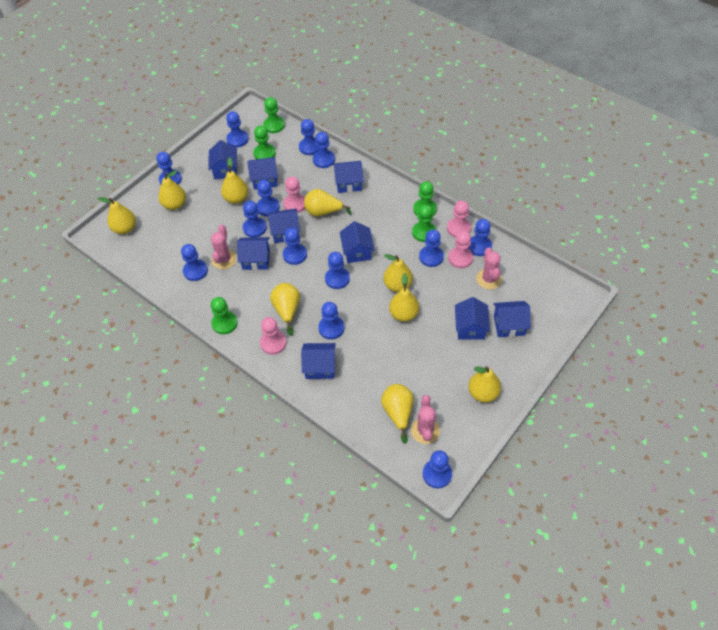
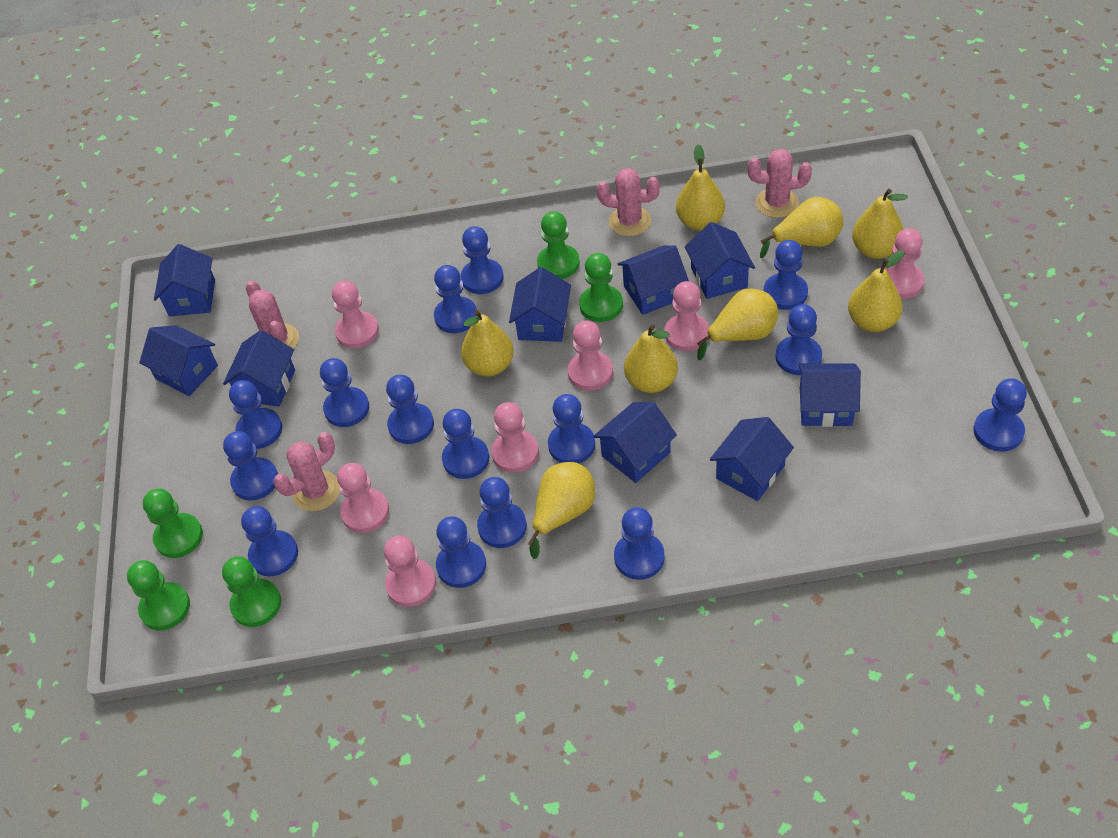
blue pawn: [157,152,182,185] [181,244,208,281] [226,111,248,147] [243,201,267,237] [257,180,280,217] [283,228,307,265] [299,119,319,155] [313,132,335,168] [318,302,344,340] [325,252,350,289] [419,229,444,267] [423,450,452,488] [468,219,492,256] = 13 -> [223,431,278,500] [229,380,282,449] [241,506,298,576] [320,358,369,427] [386,375,434,444] [434,265,477,333] [436,516,486,588] [442,409,489,479] [461,226,504,294] [477,477,527,548] [548,394,595,463] [614,507,665,580] [764,240,808,310] [776,304,822,375] [973,379,1027,452] = 15
pink cactus: [211,225,237,269] [411,395,440,444] [476,247,502,289] = 3 -> [246,281,299,349] [274,432,340,511] [597,168,660,236] [748,149,812,218] = 4
pink pawn: [260,317,286,355] [283,176,305,213] [447,201,471,237] [448,231,473,268] = 4 -> [332,281,379,349] [337,463,389,533] [384,536,436,607] [491,402,539,473] [567,321,613,391] [665,281,709,351] [884,228,924,299] = 7
yellow pear: [98,197,136,234] [158,170,186,210] [221,157,248,204] [270,283,300,336] [304,189,351,217] [381,384,414,444] [383,254,413,292] [389,274,419,322] [468,366,501,403] = 9 -> [461,310,514,377] [528,462,595,559] [624,325,678,393] [676,144,725,230] [697,289,778,360] [760,197,843,258] [848,250,904,332] [852,189,908,259] = 8

